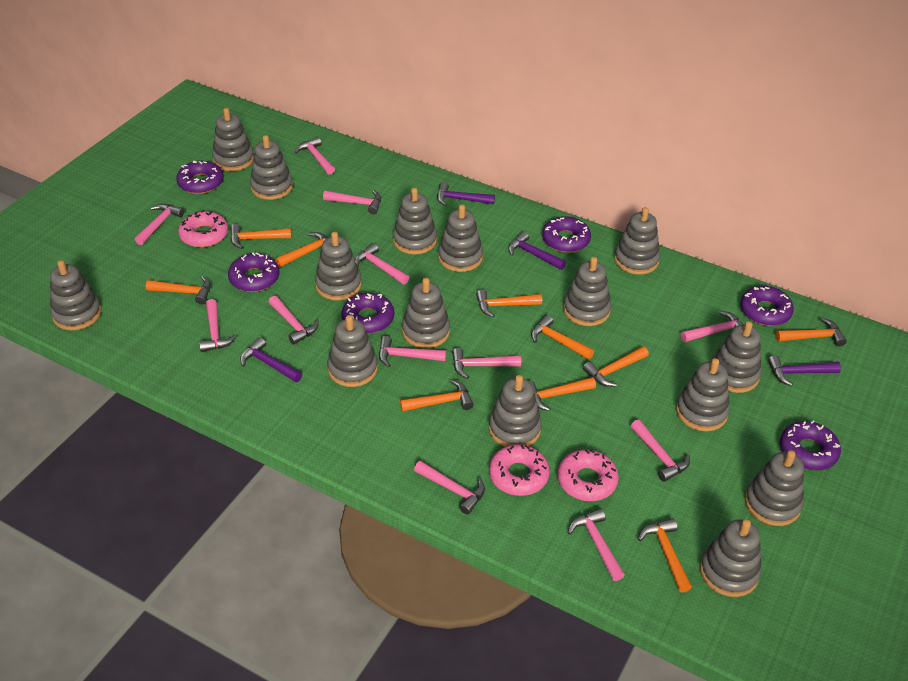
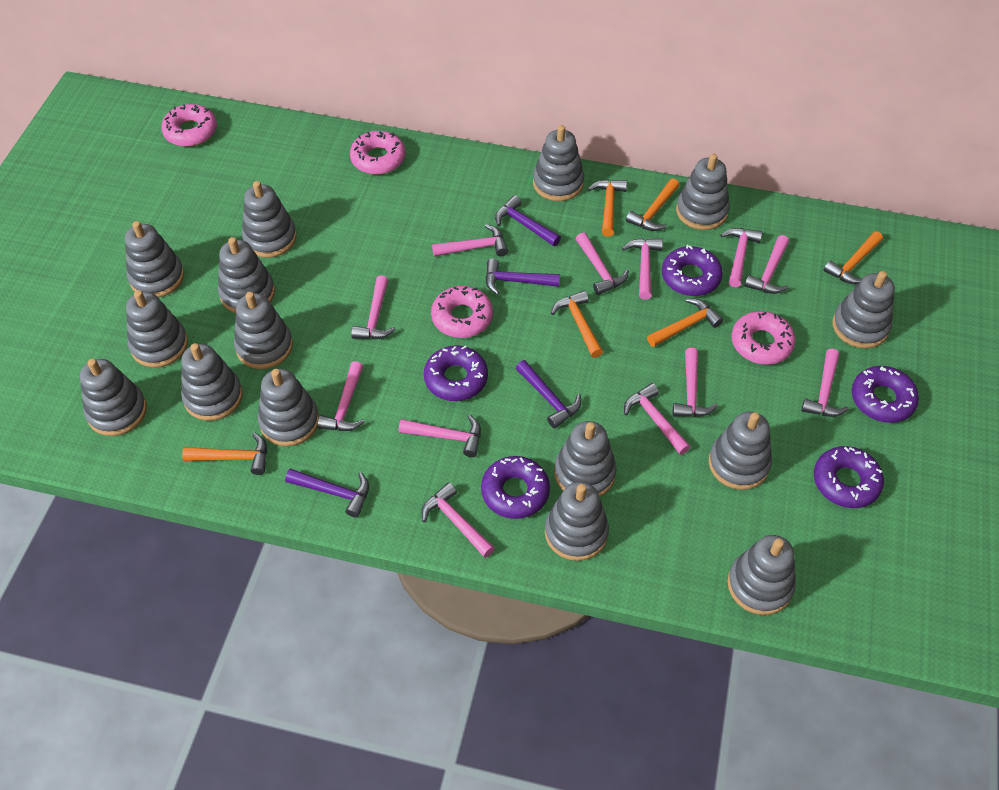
orange hammer: [146,276,211,304] [230,224,291,249] [275,232,328,268] [400,379,474,412] [476,289,542,317] [529,377,596,411] [531,315,594,360] [583,346,649,387] [638,518,692,593] [776,318,847,346] = 10 -> [182,432,267,475] [551,290,603,358] [588,179,627,237] [626,178,680,231] [647,298,723,347] [823,231,883,284] = 6
pink donut: [178,210,228,248] [489,444,550,496] [557,449,619,501] = 3 -> [161,104,217,147] [350,131,406,175] [431,286,493,338] [731,311,796,365] = 4
purple donut: [176,161,224,194] [228,252,280,292] [341,293,394,334] [542,216,591,253] [740,286,794,326] [780,420,841,470] = 6 -> [424,345,488,401] [481,456,550,519] [662,245,723,296] [814,446,884,508] [852,366,919,423] = 5

